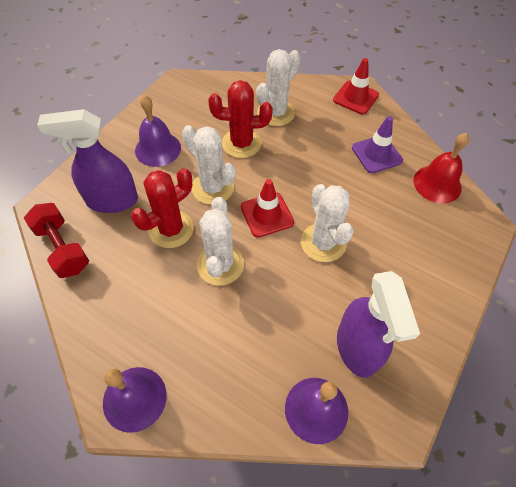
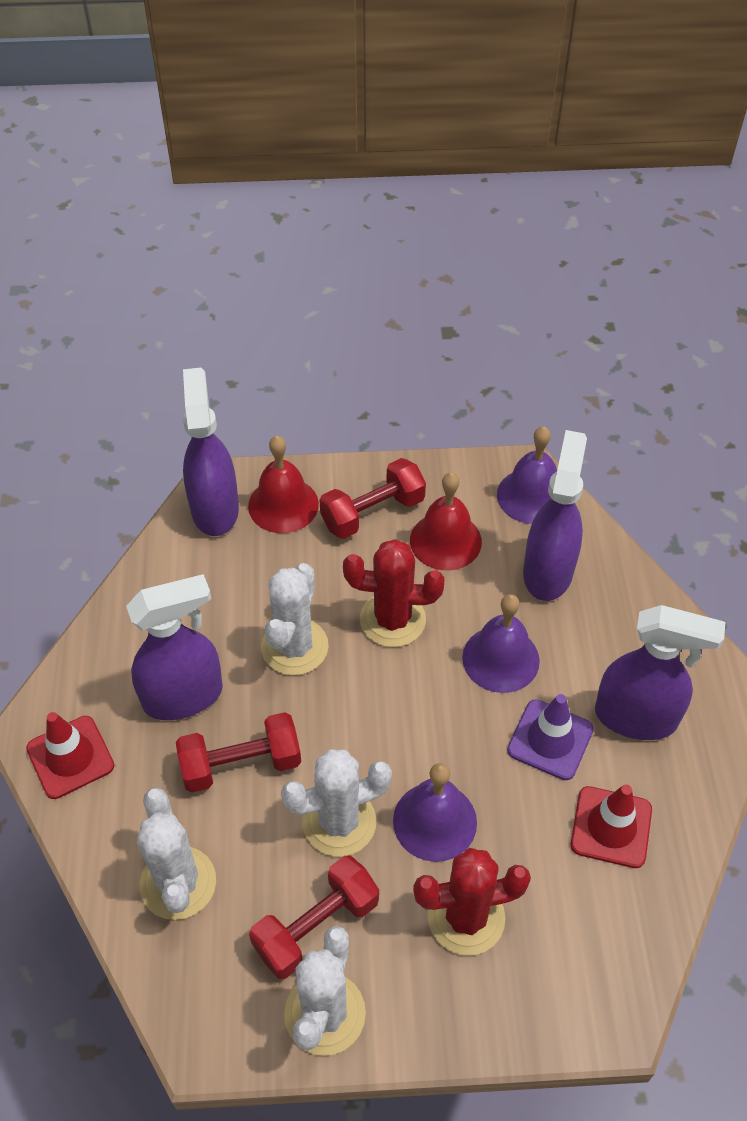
purple spray bottle: [37,109,138,213] [337,271,420,378] = 2 -> [126,574,223,720] [183,368,239,536] [523,430,587,601] [595,605,725,740] = 4
red bell: [413,133,469,203] = 1 -> [248,436,319,533] [410,472,482,570] = 2
red dumbbell: [24,203,89,278] = 1 -> [176,712,301,793] [249,856,379,979] [320,458,426,539] = 3

